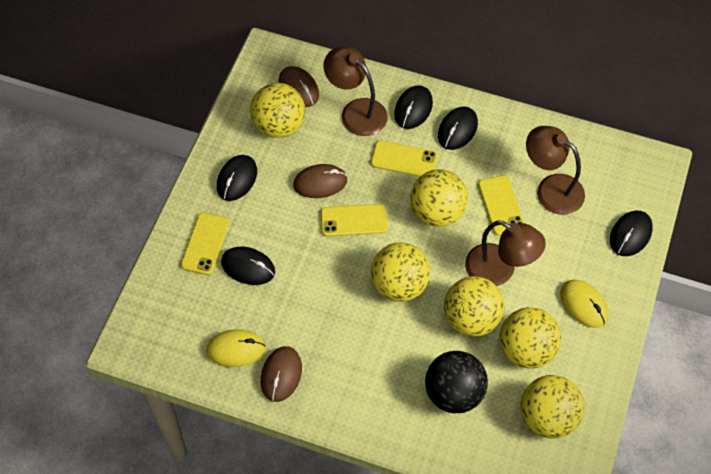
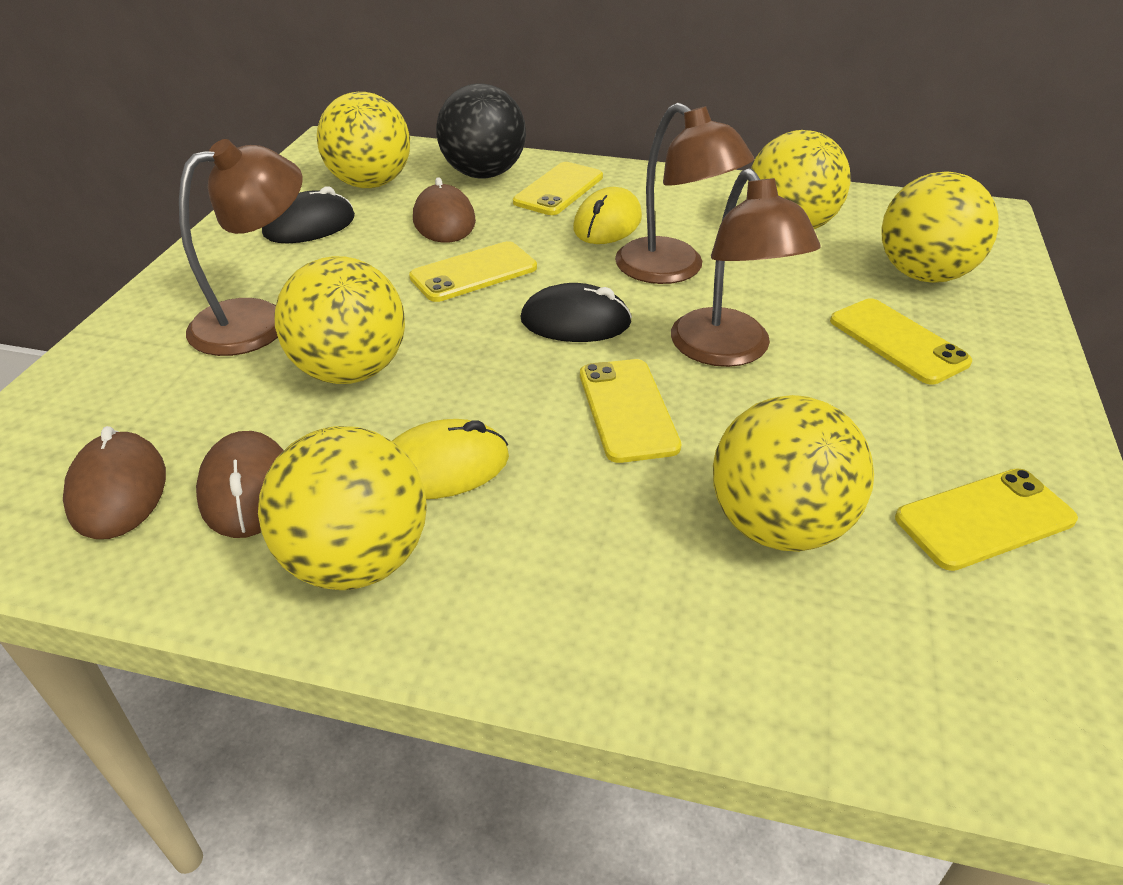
black mouse: [217,155,257,201] [221,246,275,285] [394,85,433,129] [438,107,478,150] [610,211,653,256] = 5 -> [262,187,355,243] [521,283,632,342] = 2
yellow phone: [181,213,230,275] [321,204,388,237] [371,140,438,177] [478,175,524,236] = 4 -> [409,241,537,302] [513,162,603,215] [580,359,681,463] [830,298,972,385] [895,469,1078,571] = 5

